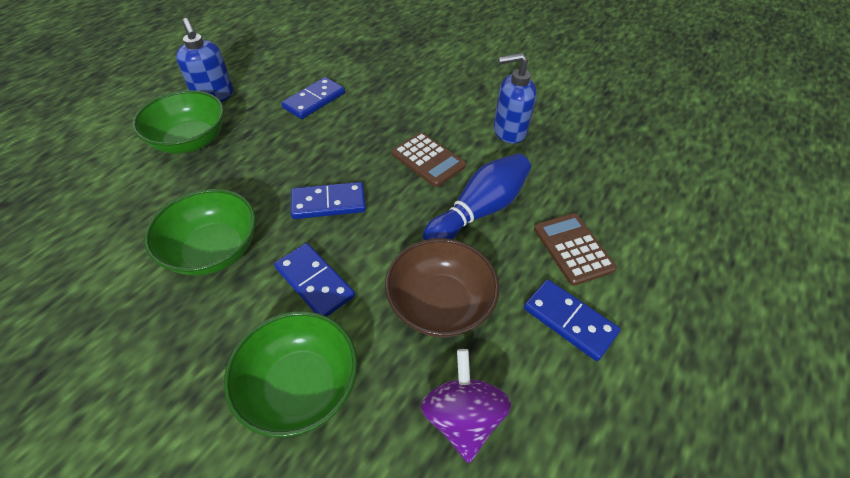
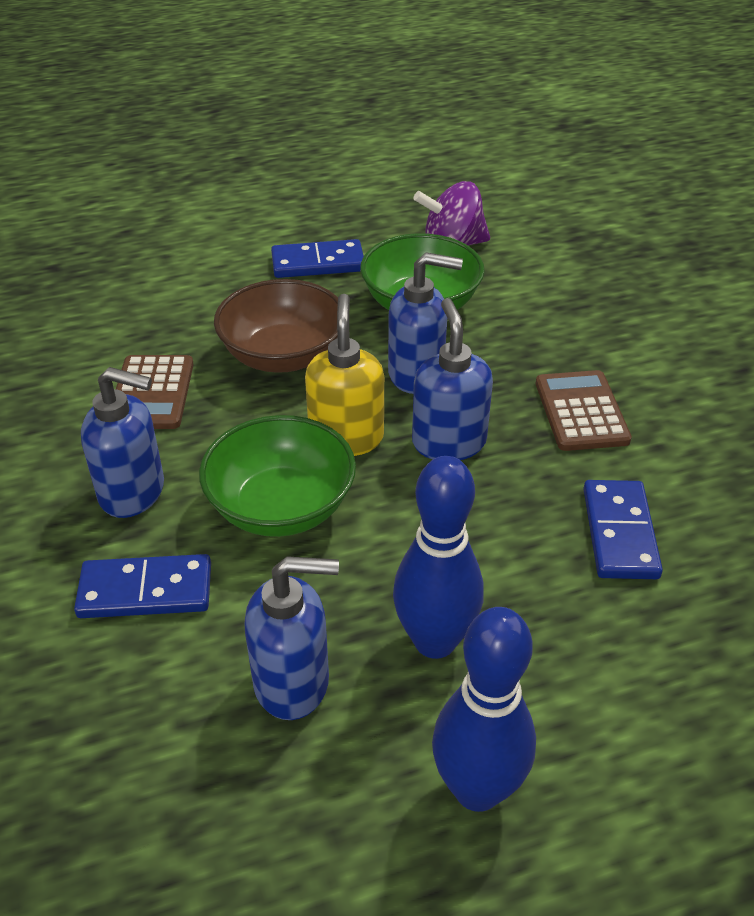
blue bowling pin: [423,153,531,240] = 1 -> [393,456,484,659] [432,607,536,812] = 2
blue domino: [274,243,355,317] [281,77,345,119] [291,182,366,219] [524,279,620,361] = 4 -> [74,554,211,618] [271,239,364,278] [583,480,663,579] = 3
blue soap dispenser: [176,18,234,102] [493,53,537,143] = 2 -> [81,367,164,518] [244,556,339,720] [388,252,463,394] [412,298,493,460] = 4
green bowl: [132,90,224,154] [144,189,256,276] [224,311,358,437] = 3 -> [199,415,356,537] [360,233,485,310] = 2
yellow soap dispenser: none = 0 -> [305,294,384,456] = 1

